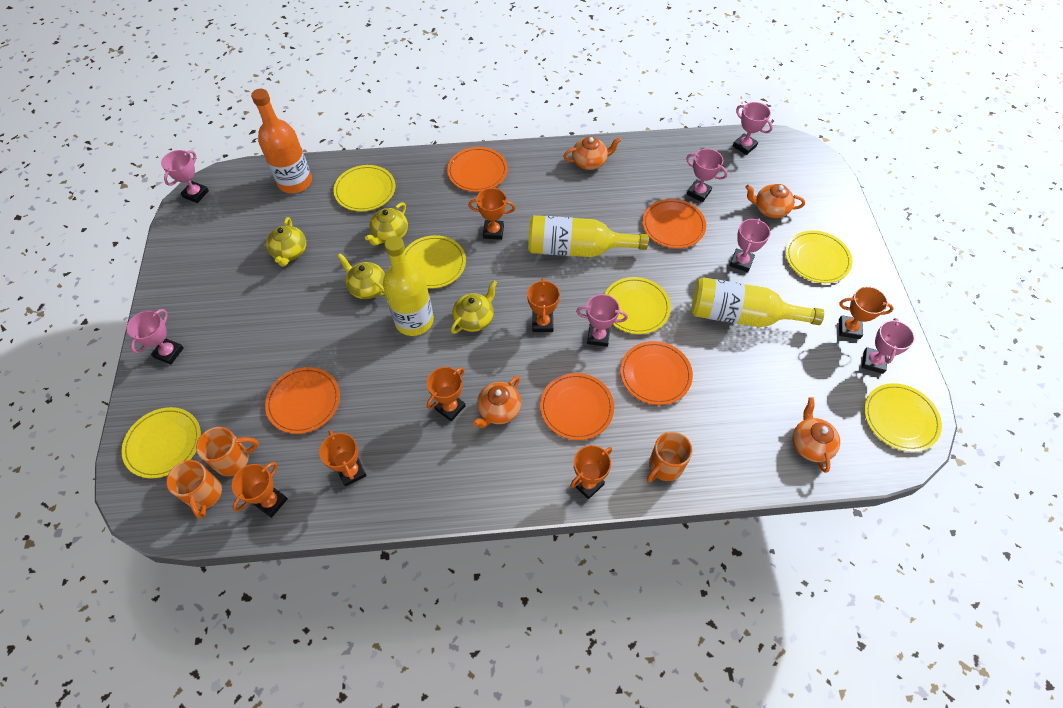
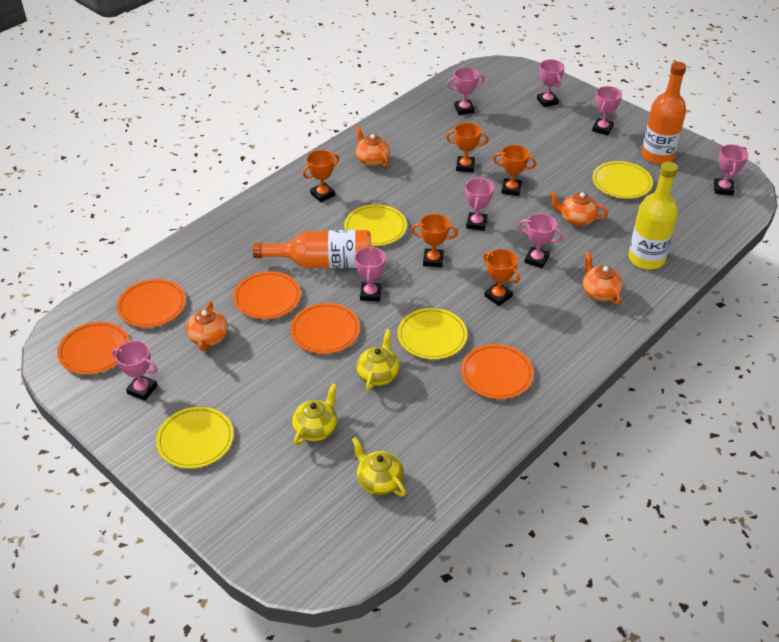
orange bottle: [251,89,312,193] = 1 -> [252,230,371,268] [642,62,686,164] = 2
orange mug: [166,460,222,519] [196,427,259,476] [647,432,693,482] = 3 -> none = 0
orange trophy: [232,462,288,518] [319,430,367,487] [427,367,465,421] [468,188,515,240] [527,278,560,332] [570,445,612,499] [839,286,894,339] = 7 -> [303,150,339,202] [411,214,458,267] [446,122,488,172] [483,249,520,306] [493,145,536,196] = 5
pink trophy: [127,309,184,364] [161,150,209,203] [576,294,628,347] [686,149,727,202] [729,218,770,272] [733,102,773,155] [862,318,915,374] = 7 -> [112,341,157,400] [355,246,386,301] [447,67,485,115] [465,178,494,231] [519,213,563,268] [537,59,565,107] [592,86,622,135] [714,144,749,195] = 8
yellow bottle: [383,236,434,336] [528,215,649,257] [692,277,824,327] = 3 -> [628,161,678,270] = 1
yellow plate: [122,407,201,478] [333,165,395,211] [404,235,466,289] [605,277,671,334] [786,230,853,283] [864,383,942,452] = 6 -> [156,407,234,469] [344,204,407,246] [398,308,467,359] [592,161,653,199] = 4
yellow teapot: [266,217,306,267] [337,253,386,299] [365,202,408,246] [451,280,497,334] = 4 -> [292,384,337,445] [352,437,406,497] [357,329,399,391] = 3

